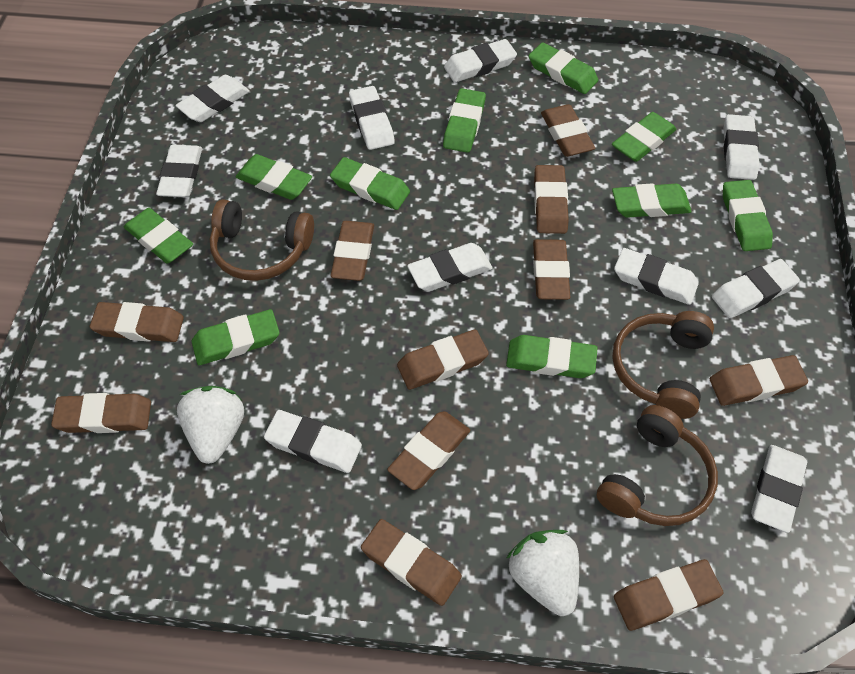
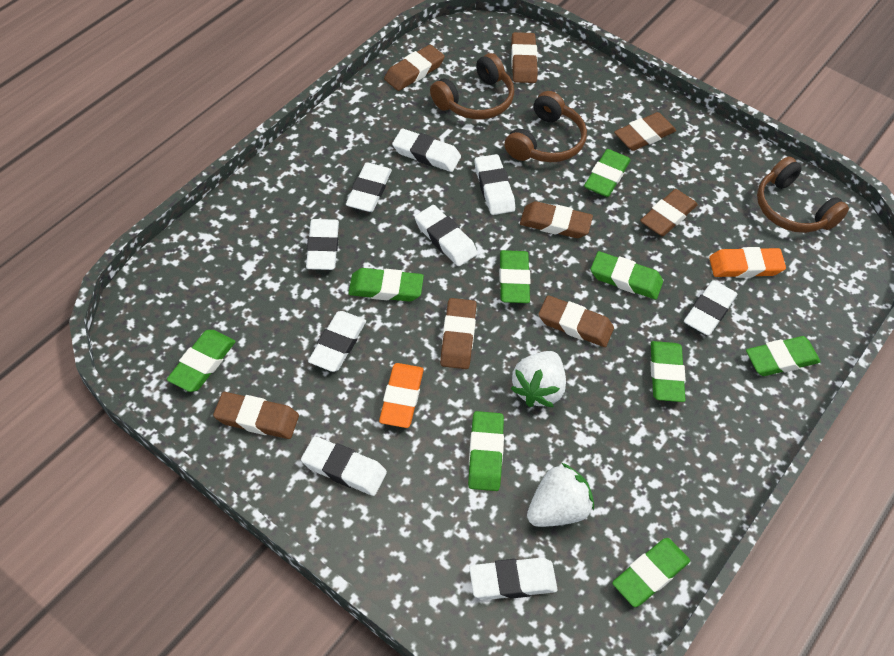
brown eraser: [51,393,151,433] [90,302,184,342] [331,221,374,281] [361,519,462,606] [387,411,470,490] [397,329,489,390] [533,239,570,300] [534,165,569,234] [541,104,595,157] [614,559,724,631] [710,355,808,406] = 11 -> [213,392,299,439] [384,45,445,91] [440,298,477,369] [511,32,538,83] [520,201,593,238] [538,295,614,347] [614,112,676,151] [640,189,698,236] = 8
green eraser: [124,208,193,264] [192,309,280,365] [236,154,312,200] [330,157,410,210] [443,88,486,153] [506,335,598,378] [529,42,598,94] [612,112,677,162] [612,183,692,218] [723,180,773,251] = 10 -> [167,330,236,392] [348,268,424,302] [468,411,504,491] [499,250,531,303] [584,149,631,197] [591,251,663,300] [612,538,690,607] [650,341,686,402] [746,336,821,376] = 9
orange eraser: none = 0 -> [379,363,424,428] [709,247,786,278] = 2
white eraser: [156,145,202,198] [175,75,250,122] [264,410,362,473] [349,86,395,150] [407,243,493,292] [444,39,517,82] [614,248,699,305] [712,259,800,318] [723,114,759,180] [751,445,807,533] = 10 -> [301,436,387,496] [306,219,339,270] [308,311,366,372] [346,162,392,212] [392,129,461,172] [415,205,478,266] [469,558,558,600] [475,154,515,215] [684,280,737,336] = 9

